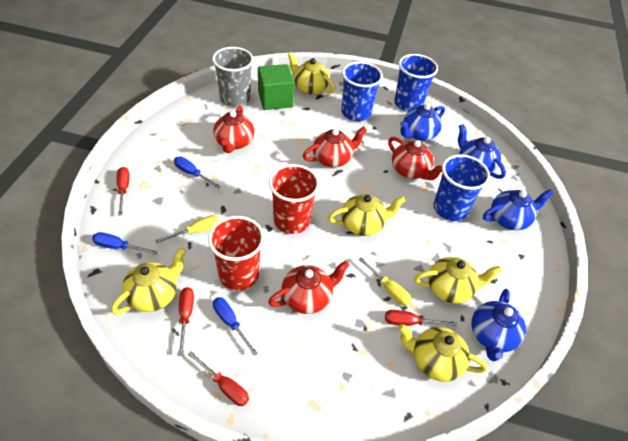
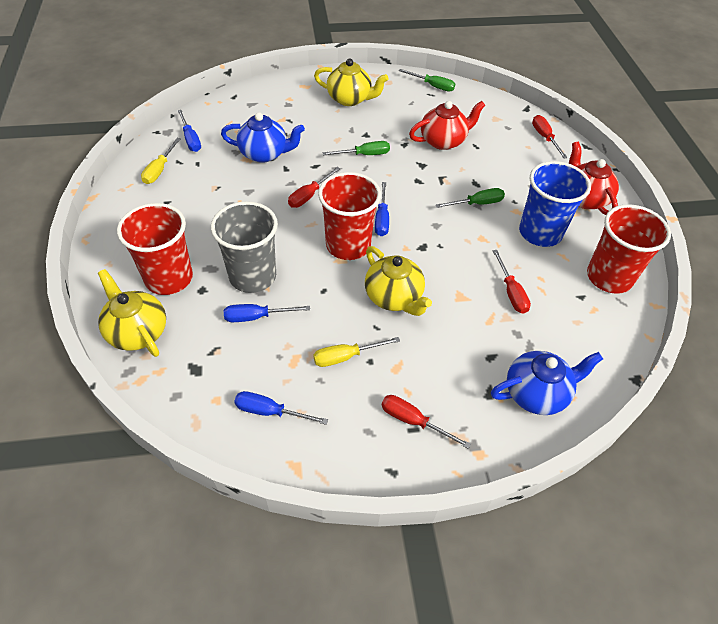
blue cup: [341,62,383,121] [394,54,438,112] [434,154,490,221] = 3 -> [519,161,591,247] = 1
blue screwdriver: [92,232,158,255] [174,156,221,188] [213,297,258,356] = 3 -> [178,110,201,152] [224,304,310,322] [234,391,328,425] [375,182,389,236] = 4
blue teapot: [400,104,445,141] [458,124,506,179] [471,289,526,361] [483,189,554,230] = 4 -> [221,112,305,163] [491,351,603,415] = 2
green cube: [258,64,295,110] = 1 -> none = 0
green screwdriver: none = 0 -> [323,141,390,155] [399,69,455,92] [435,188,505,208] = 3
red cup: [208,216,264,290] [269,164,320,234] = 2 -> [117,203,193,295] [318,172,381,260] [587,204,671,294] = 3
red teapot: [213,106,254,153] [268,261,350,314] [303,126,367,167] [388,137,442,180] = 4 -> [409,101,486,150] [569,142,619,215] = 2
yellow teapot: [111,248,186,315] [288,52,335,95] [328,194,405,236] [398,324,487,382] [414,257,502,304] = 5 -> [98,269,166,357] [314,58,389,106] [365,246,432,316] = 3

